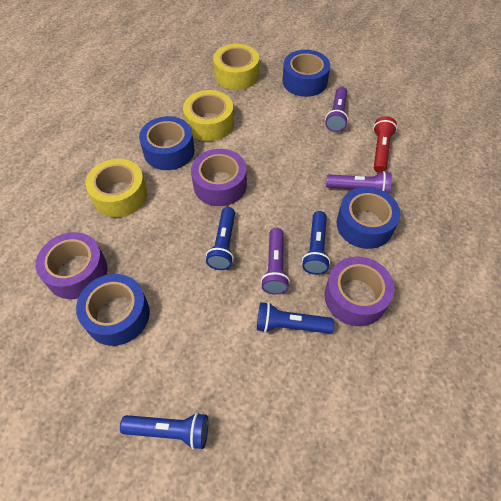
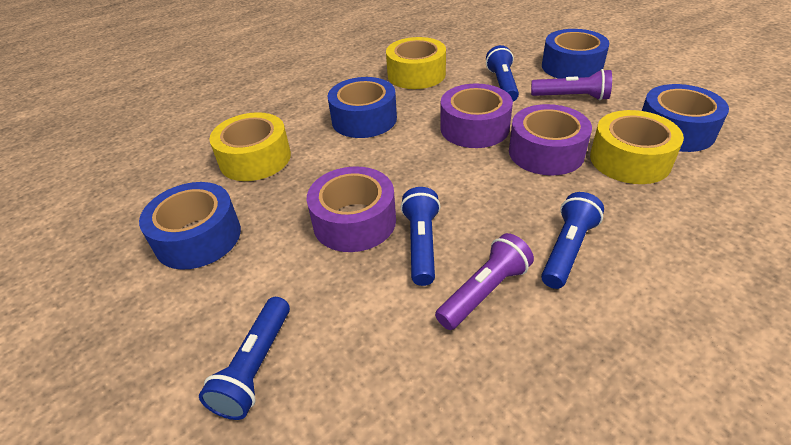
purple flashlight: [261,228,290,295] [325,87,348,132] [326,171,392,194] = 3 -> [435,233,534,330] [531,69,612,101] = 2
red flashlight: [373,116,397,173] = 1 -> none = 0

